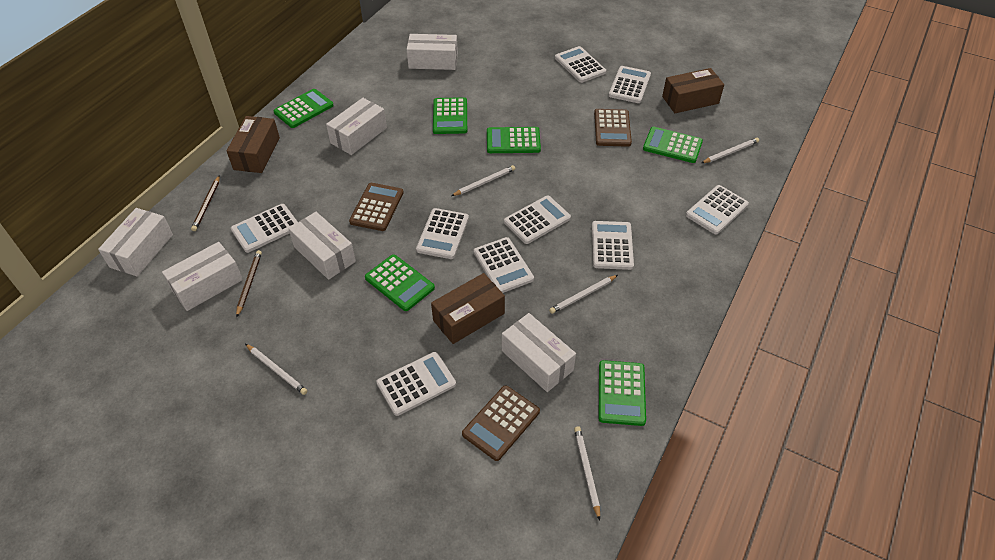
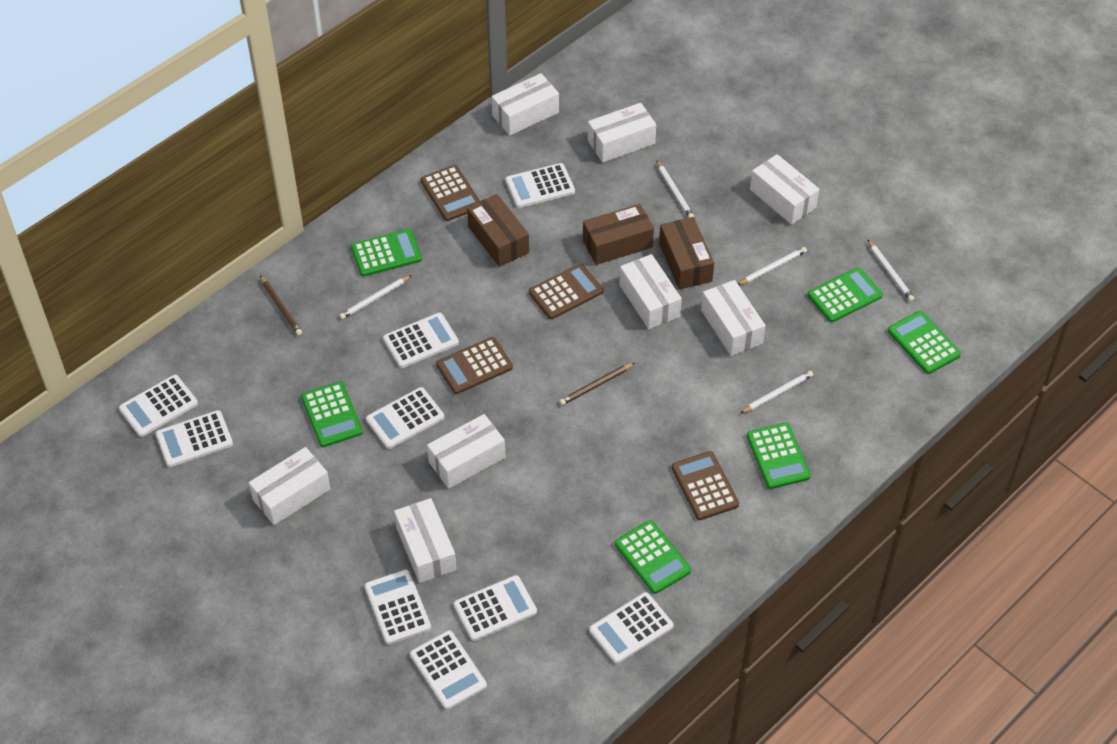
brown calculator: [349,183,404,231] [462,385,540,461] [594,109,632,147] = 3 -> [420,165,480,221] [436,337,513,394] [529,264,603,319] [672,451,739,520] = 4
white box: [98,208,173,277] [162,242,243,311] [288,212,356,280] [326,98,387,155] [407,34,458,70] [502,313,576,392] = 6 -> [249,447,330,525] [394,498,456,583] [427,414,505,489] [491,73,559,136] [588,103,656,163] [619,254,682,329] [701,280,766,356] [750,154,819,225] = 8

